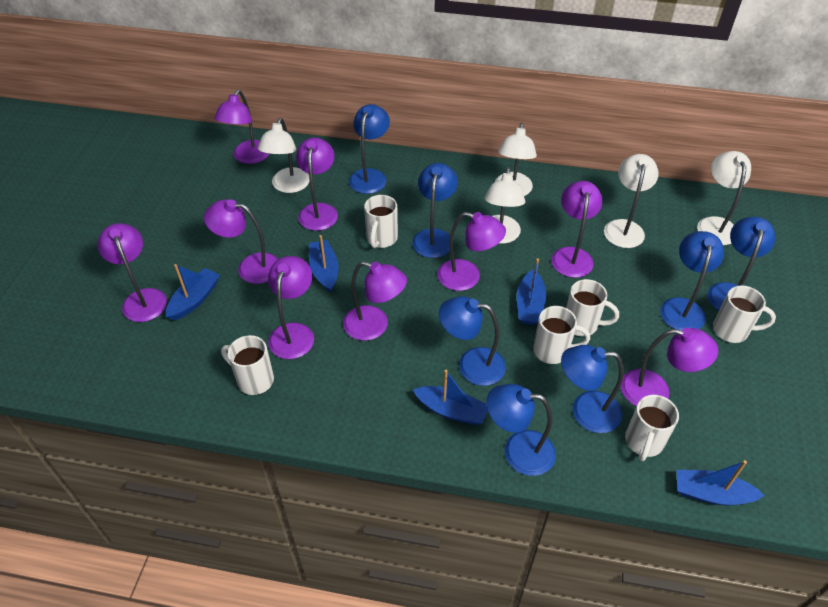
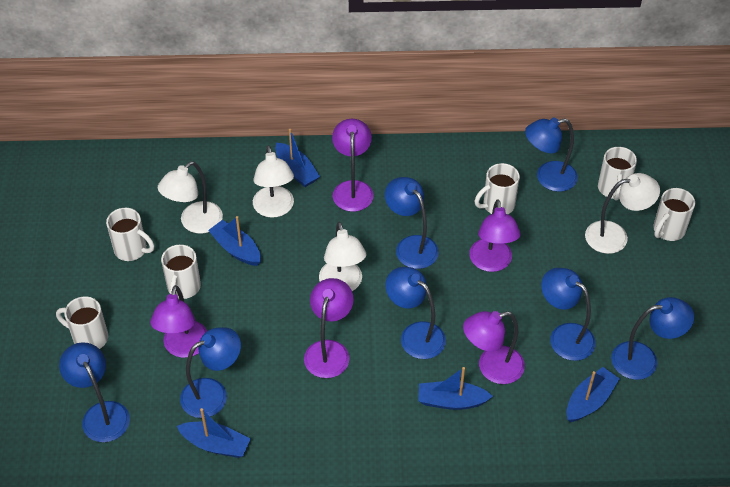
purple lamp: [97,223,167,322] [204,199,278,284] [214,90,270,164] [268,256,314,359] [296,138,338,231] [343,261,407,341] [437,212,506,291] [551,181,603,278] [621,328,718,406] = 9 -> [150,285,207,358] [304,278,354,378] [332,119,374,212] [463,311,525,384] [469,199,521,272] = 5
white lamp: [258,118,310,193] [484,167,525,244] [495,123,537,196] [604,154,659,248] [697,151,751,245] = 5 -> [158,161,223,234] [253,145,294,218] [319,222,367,291] [585,173,660,254] = 4

